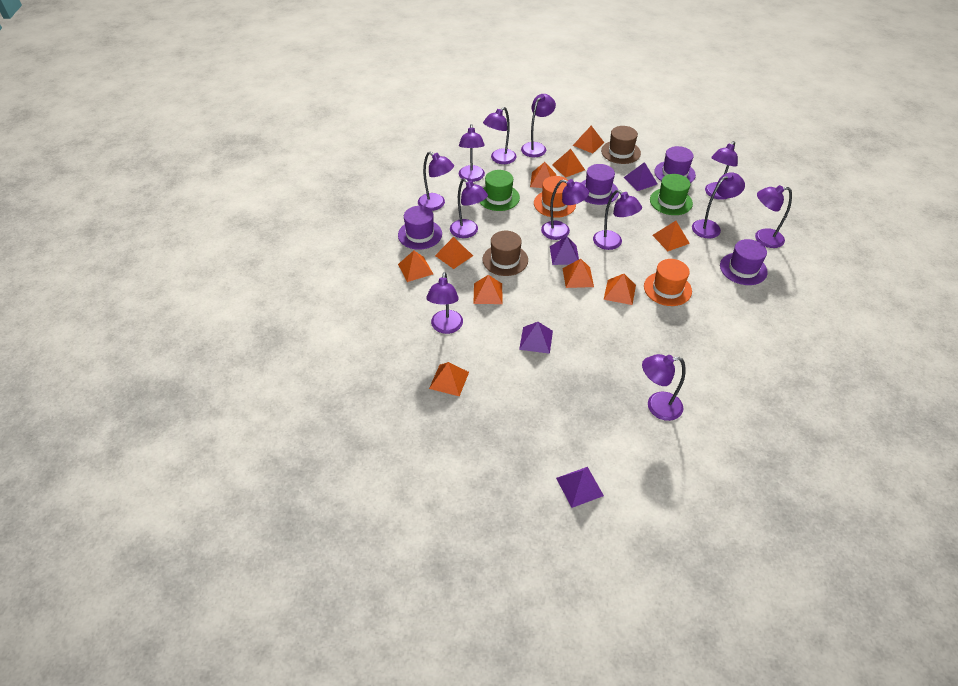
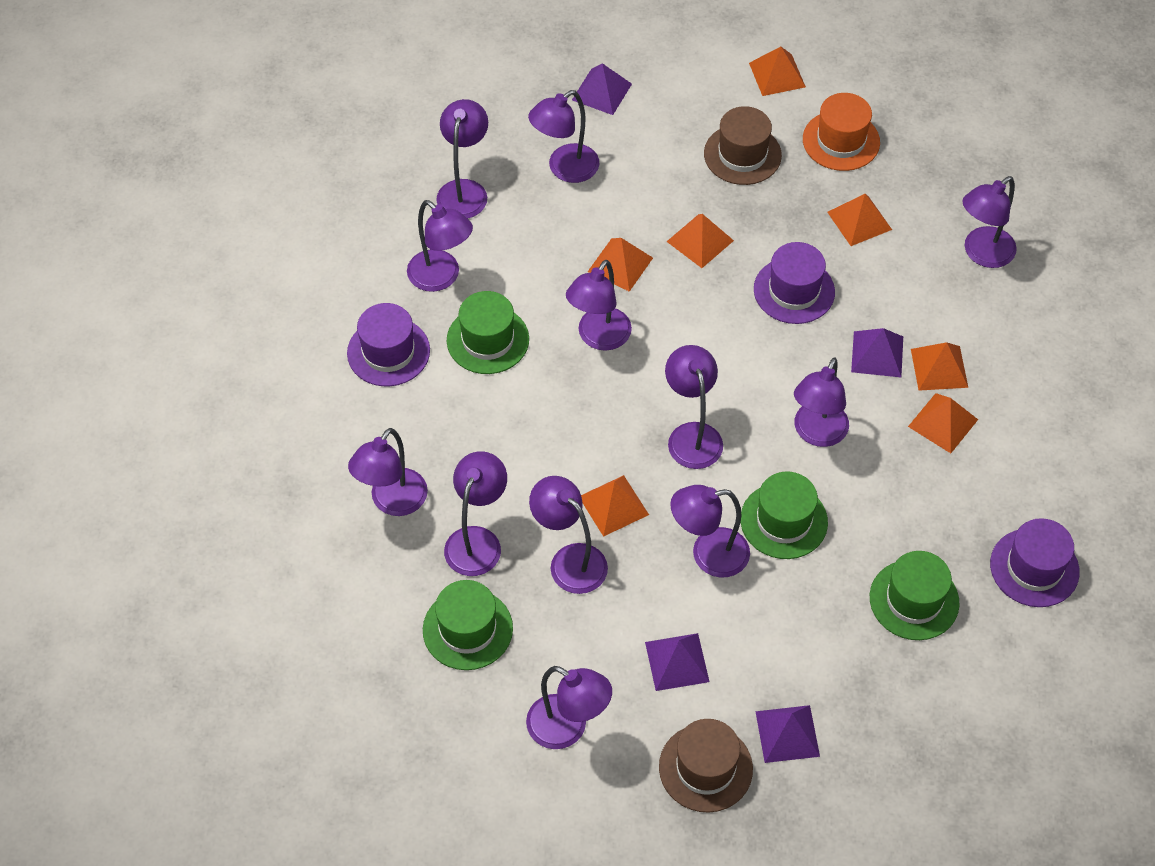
green hat: [479,170,520,211] [650,174,693,215] = 2 -> [423,580,513,670] [447,291,529,374] [741,472,828,559] [870,551,959,640] = 4
orange hat: [534,176,576,218] [644,259,692,306] = 2 -> [803,93,880,171] = 1
orange pyramid: [398,251,433,282] [429,362,469,396] [435,237,473,269] [473,275,503,304] [530,162,556,188] [552,149,585,178] [563,259,594,288] [573,126,604,154] [604,274,636,305] [652,221,690,251] = 10 -> [581,475,649,537] [588,238,653,292] [666,214,734,268] [749,47,806,96] [827,194,892,246] [908,393,978,453] [911,342,968,391] = 7
purple hat: [398,206,442,250] [581,164,619,205] [654,146,696,183] [720,239,768,285] = 4 -> [347,303,430,386] [754,242,835,324] [990,518,1080,607] = 3

